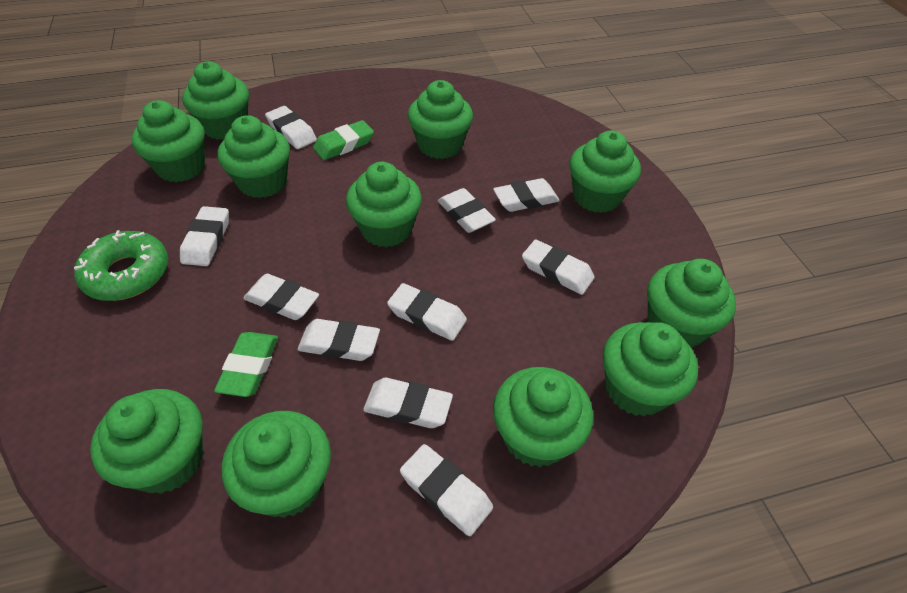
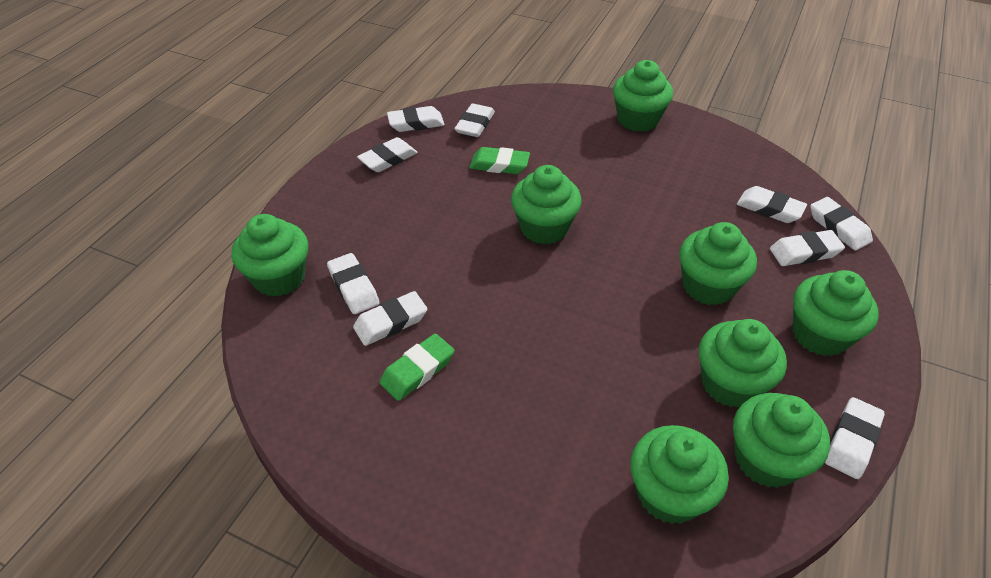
green cupcake: [90,389,203,494] [131,100,205,182] [182,62,249,140] [218,115,290,198] [222,411,331,518] [346,162,422,247] [408,80,473,159] [493,367,593,467] [569,131,641,213] [602,322,698,416] [647,259,736,348] = 11 -> [231,214,308,297] [511,165,582,244] [613,60,673,132] [631,425,729,524] [679,222,757,306] [699,319,787,408] [733,393,830,488] [793,270,879,356] = 8
green donut: [74,230,168,301] = 1 -> none = 0
white eraser: [180,206,229,266] [243,274,319,320] [265,106,317,149] [297,319,380,361] [363,378,453,428] [387,283,467,341] [400,444,493,536] [438,188,496,233] [493,178,559,212] [522,239,595,295] = 10 -> [327,253,379,314] [353,291,427,346] [357,137,418,172] [387,106,444,132] [454,104,495,137] [737,186,807,223] [770,230,845,266] [810,197,873,250] [825,397,885,479] = 9

